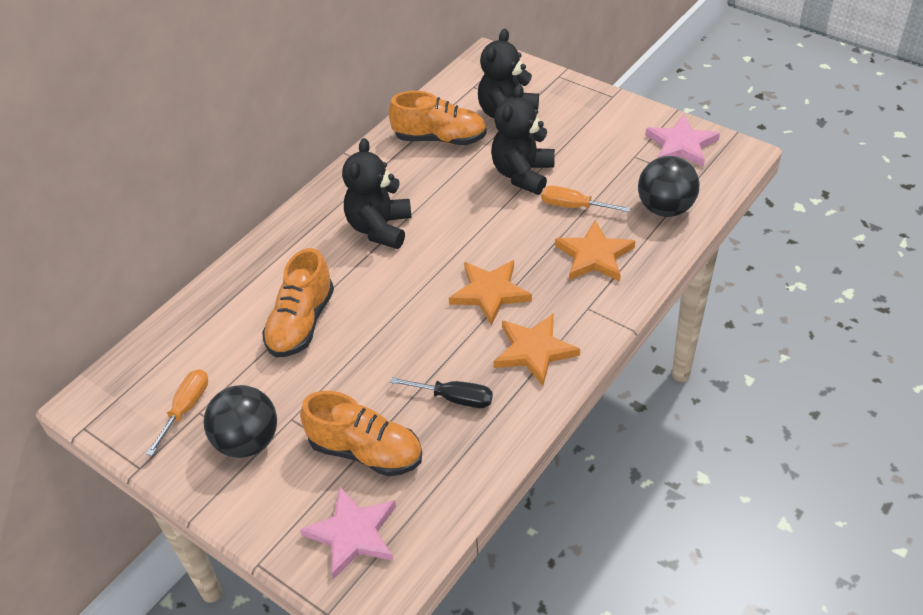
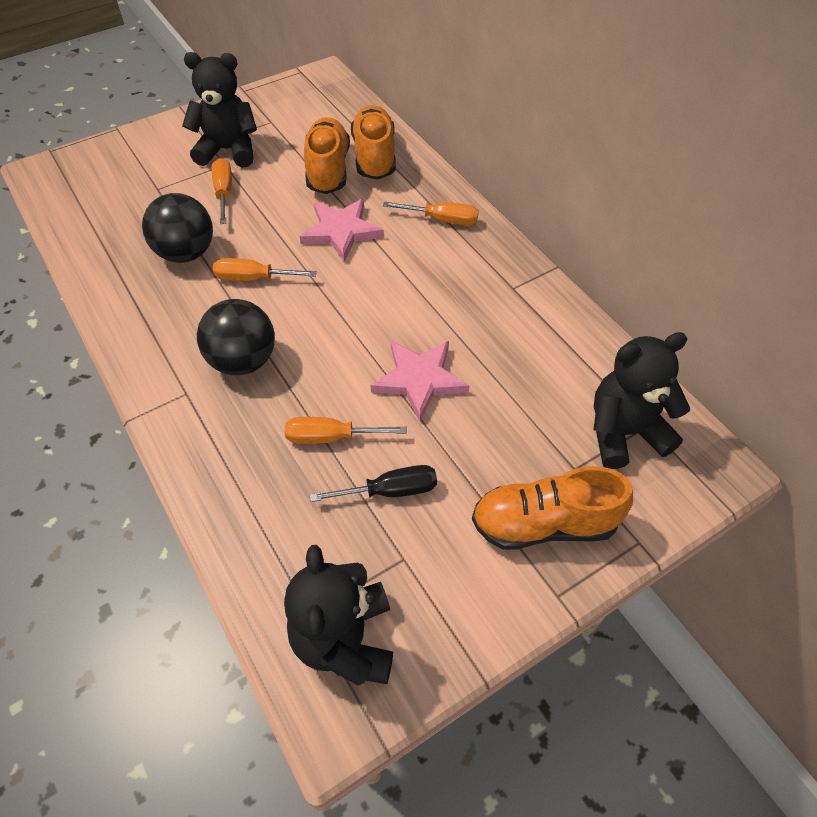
orange screwdriver: [146,369,208,456] [541,186,631,212] = 2 -> [212,158,232,224] [213,258,317,281] [285,417,407,444] [383,202,479,225] = 4
orange star: [449,260,532,326] [494,313,580,386] [555,220,635,281] = 3 -> none = 0

